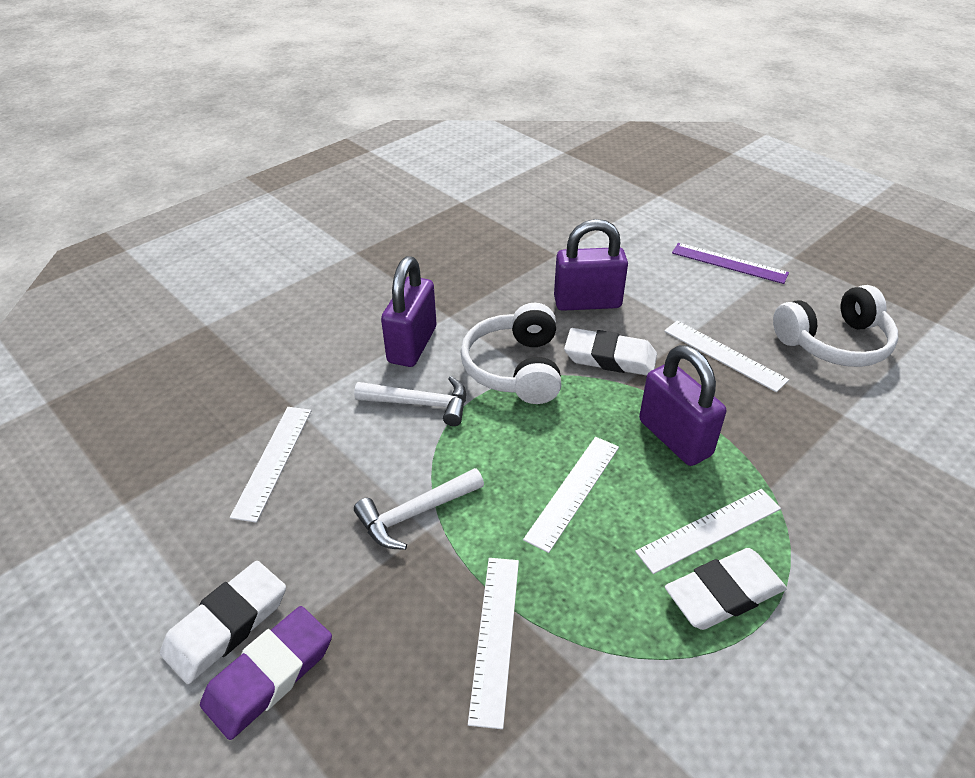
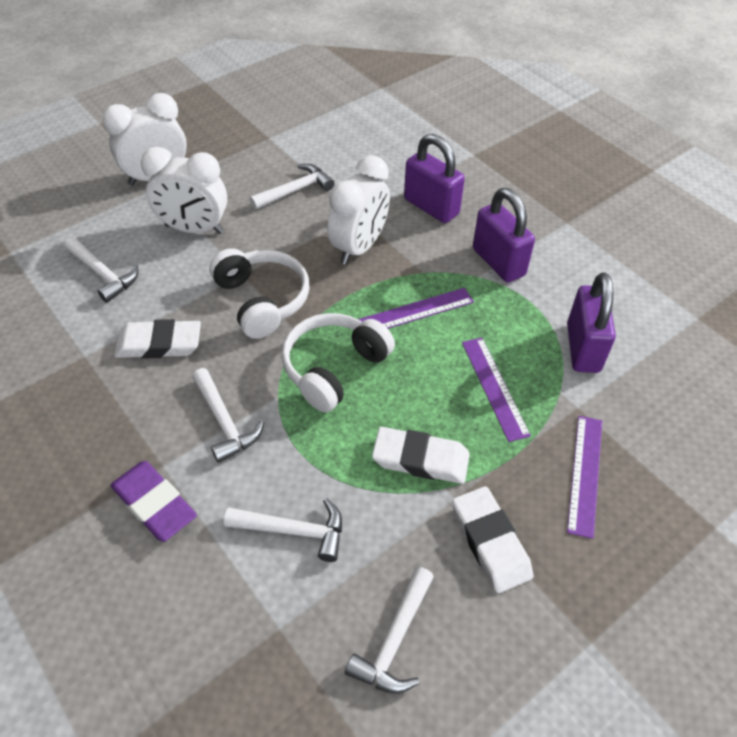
purple ruler: [672,243,789,284] = 1 -> [358,288,474,329] [462,338,531,442] [567,416,602,539] = 3
white clock: none = 0 -> [103,93,187,186] [141,147,227,234] [327,155,390,265] = 3
white hammer: [354,376,466,426] [354,468,484,550] = 2 -> [64,237,138,303] [192,368,264,463] [224,498,342,562] [249,164,334,210] [345,567,434,694] = 5
white ruler: [230,407,311,523] [468,558,519,729] [523,437,619,553] [635,489,781,574] [664,320,789,392] = 5 -> none = 0

